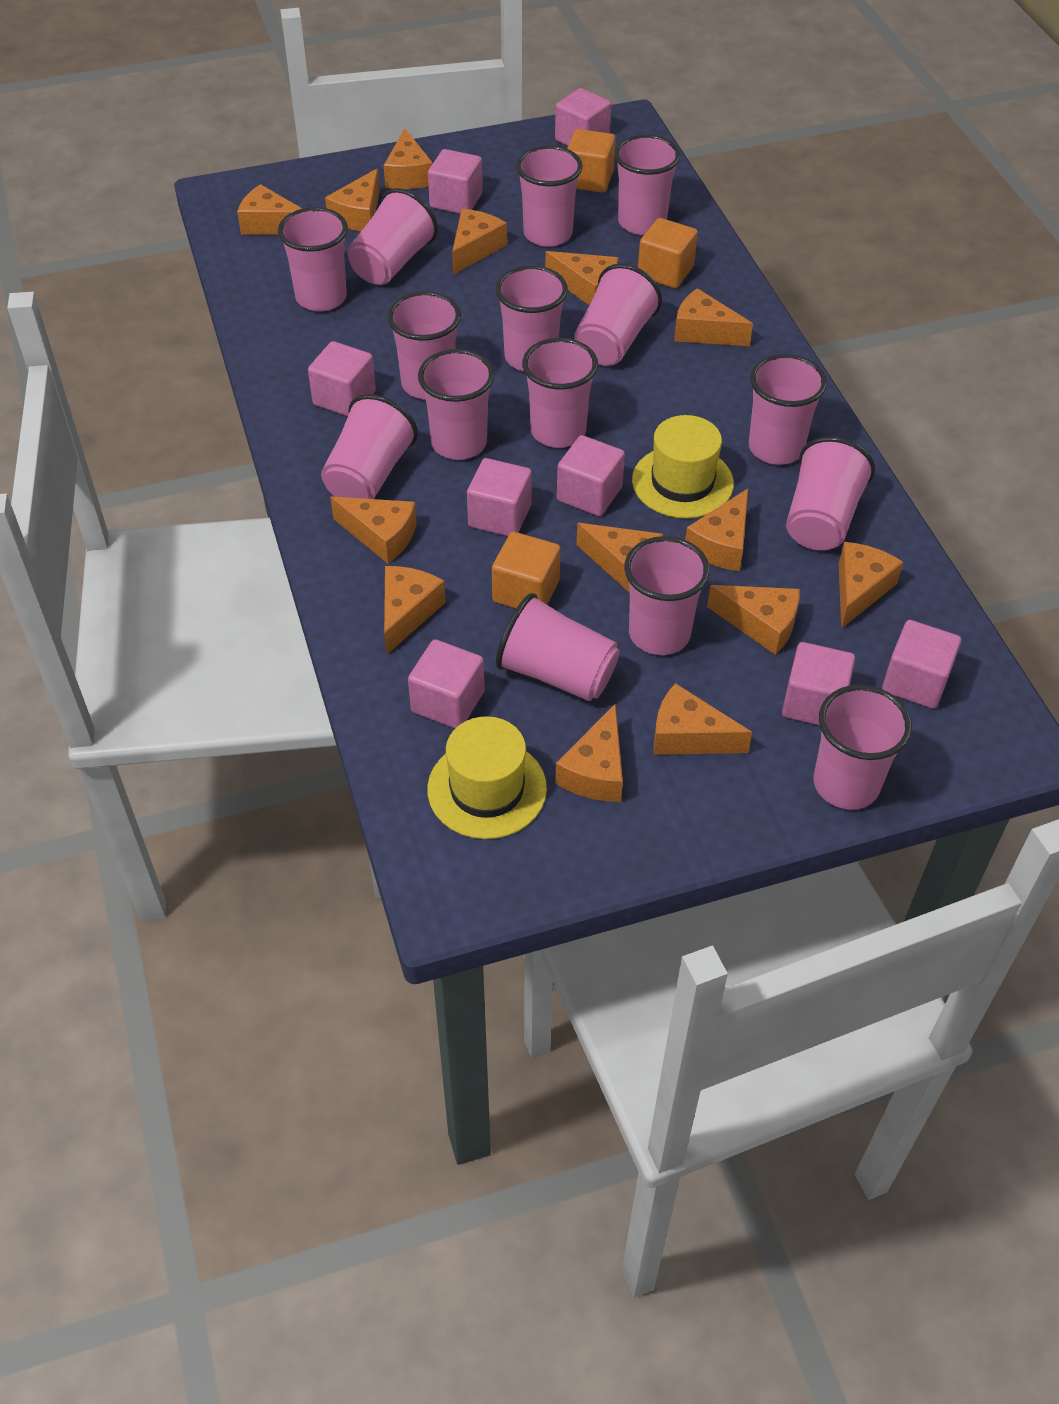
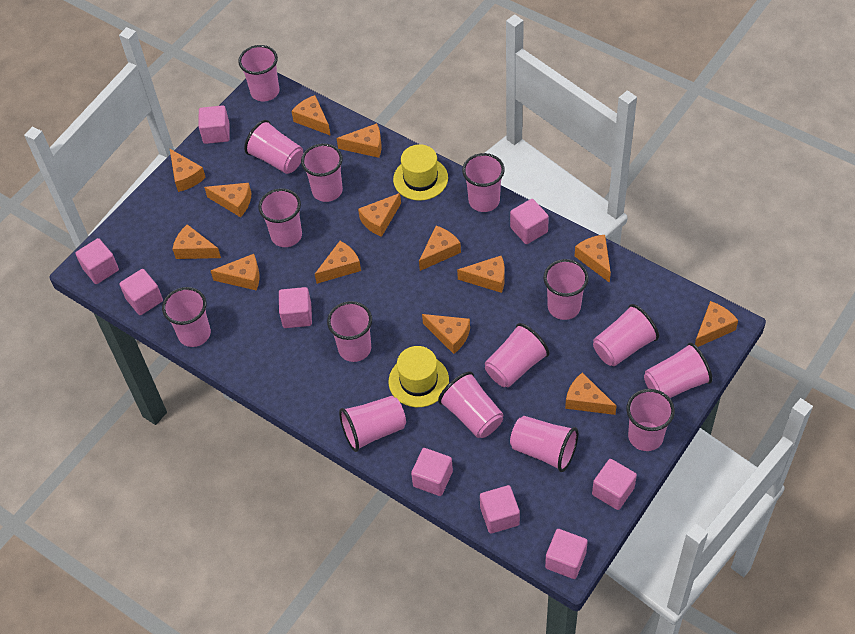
orange cube: [492,532,561,609] [567,129,616,193] [638,218,698,288] = 3 -> none = 0
pink cube: [308,341,376,416] [408,639,485,728] [428,149,483,214] [467,458,532,536] [555,88,611,146] [557,435,625,516] [782,642,855,725] [882,620,961,709] = 8 -> [75,238,119,284] [119,269,163,315] [199,105,230,144] [279,287,312,328] [411,448,453,496] [480,485,520,534] [510,199,549,244] [545,529,588,579] [592,459,637,510] = 9

